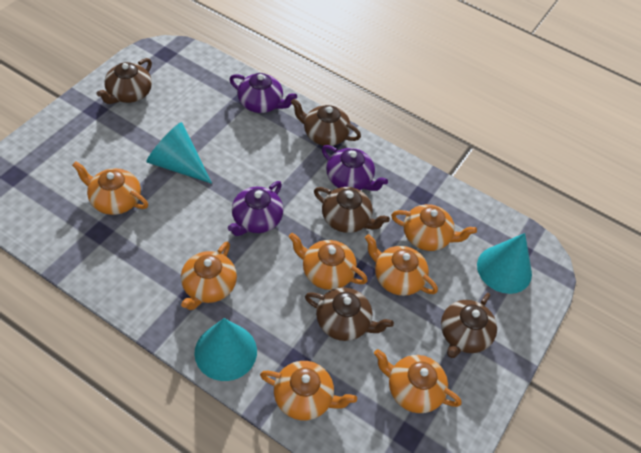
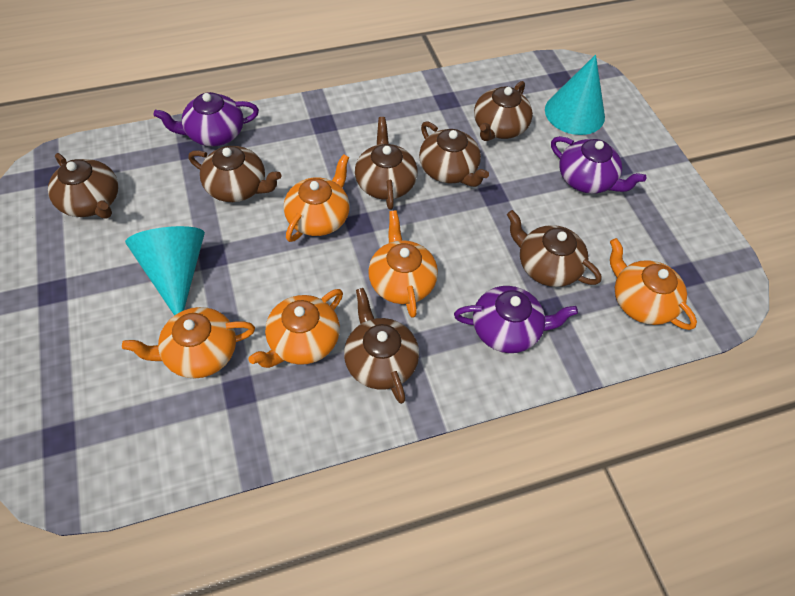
brown teapot: [97,58,152,104] [291,99,361,146] [305,287,394,341] [314,187,390,233] [441,293,497,358] = 5 -> [48,153,118,219] [188,146,281,202] [344,288,419,404] [355,117,418,210] [419,121,489,187] [474,81,533,141] [507,210,602,287] = 7
orange teapot: [72,162,148,215] [181,242,237,310] [260,361,357,420] [289,233,368,290] [365,234,438,296] [374,349,462,413] [391,204,477,251] = 7 -> [122,307,255,379] [249,289,343,368] [284,154,350,242] [368,210,438,318] [610,238,697,330] = 5
turquoise cone: [146,122,212,184] [194,318,257,381] [477,233,532,294] = 3 -> [125,226,205,316] [545,54,605,135] = 2

